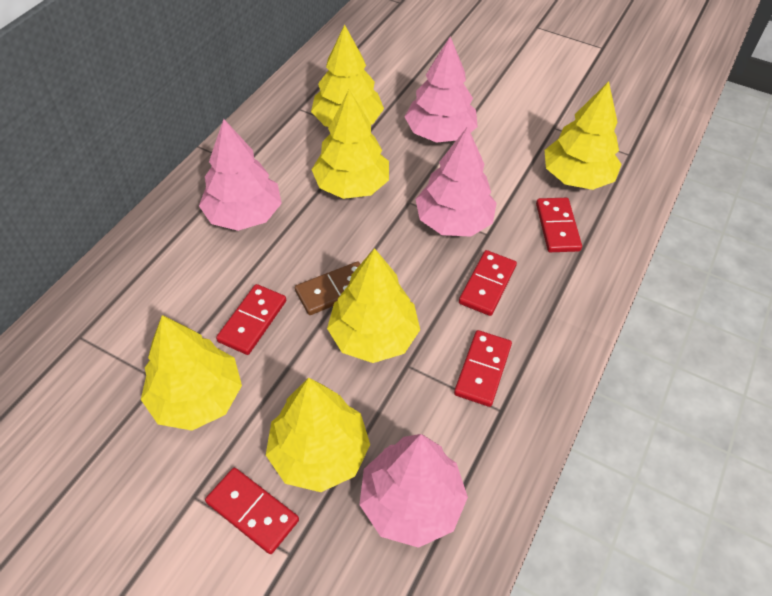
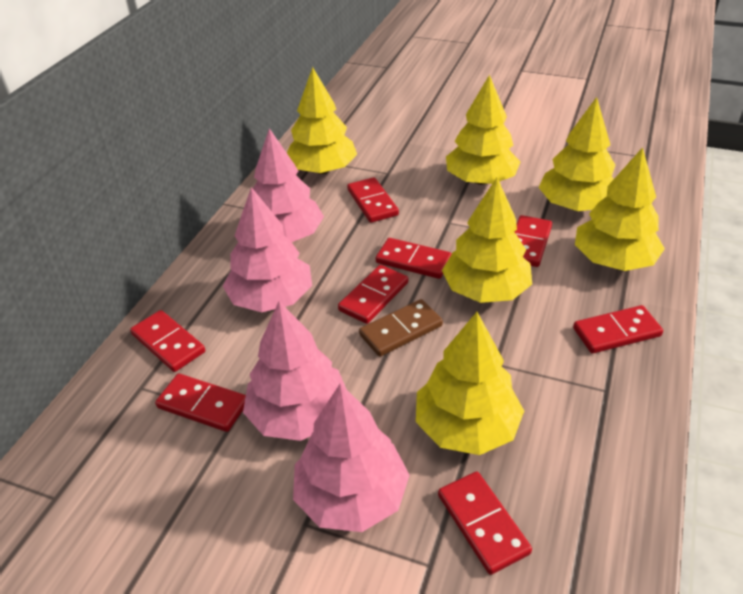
red domino: [205,468,299,554] [216,284,286,355] [454,330,512,407] [459,250,517,316] [536,198,582,252] = 5 -> [130,310,205,372] [155,374,246,432] [338,265,409,324] [347,177,399,223] [376,238,452,279] [438,472,532,575] [514,215,552,267] [573,305,663,353] = 8

